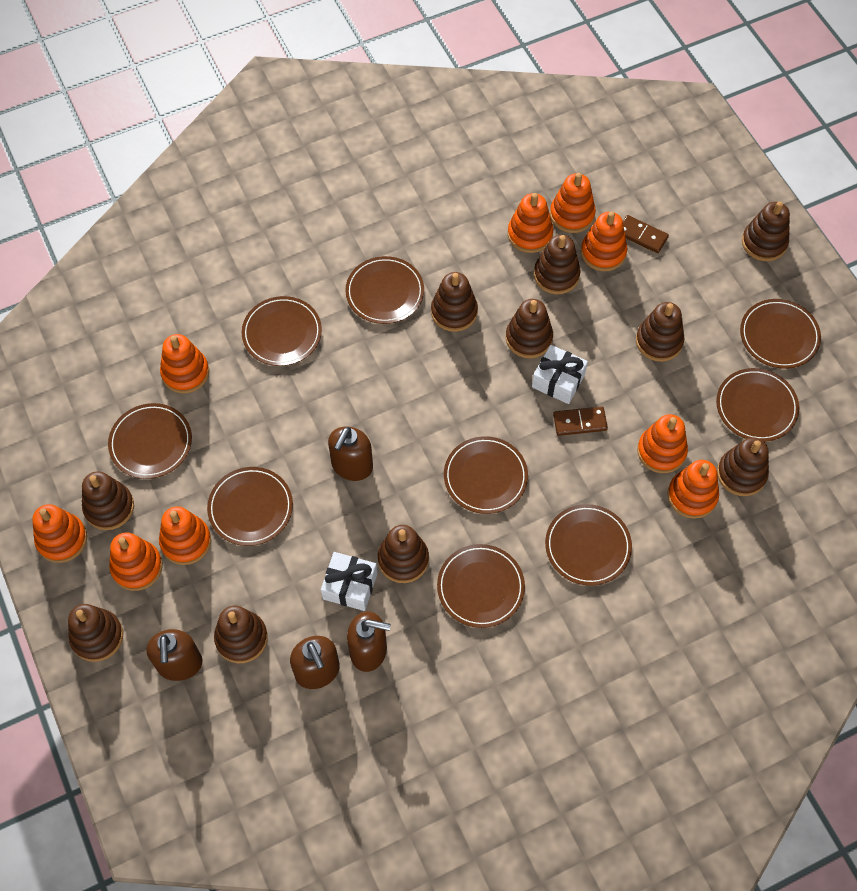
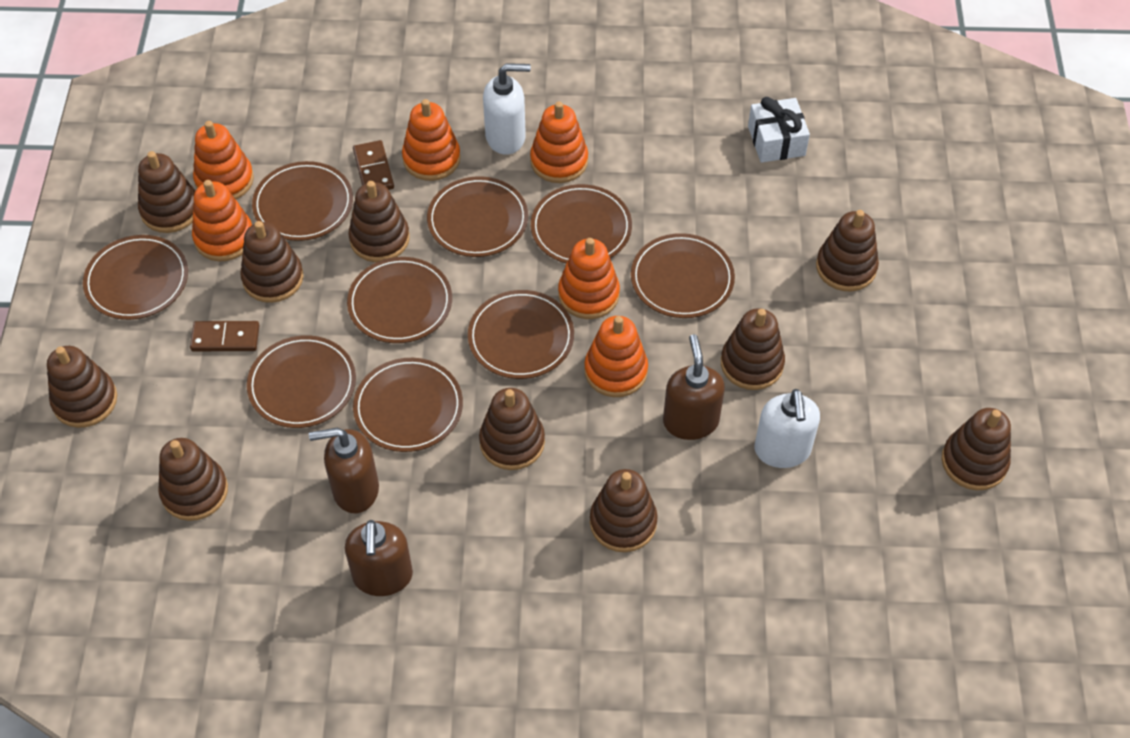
brown soap dispenser: [146,629,203,681] [290,636,340,689] [328,427,373,481] [347,612,391,672] = 4 -> [309,428,379,513] [345,520,413,596] [663,334,725,440] = 3
orange stacking toy: [32,504,87,563] [109,532,163,591] [159,506,211,565] [160,334,209,393] [508,193,553,253] [550,173,596,233] [581,212,627,271] [637,414,688,473] [667,460,719,519] = 9 -> [192,180,252,261] [193,121,254,200] [402,99,461,181] [530,102,588,183] [558,238,620,319] [584,316,648,397] = 6
white gift: [321,552,377,611] [532,345,588,404] = 2 -> [748,97,810,163] = 1
white soap dispenser: none = 0 -> [483,63,531,155] [755,389,820,468] = 2

